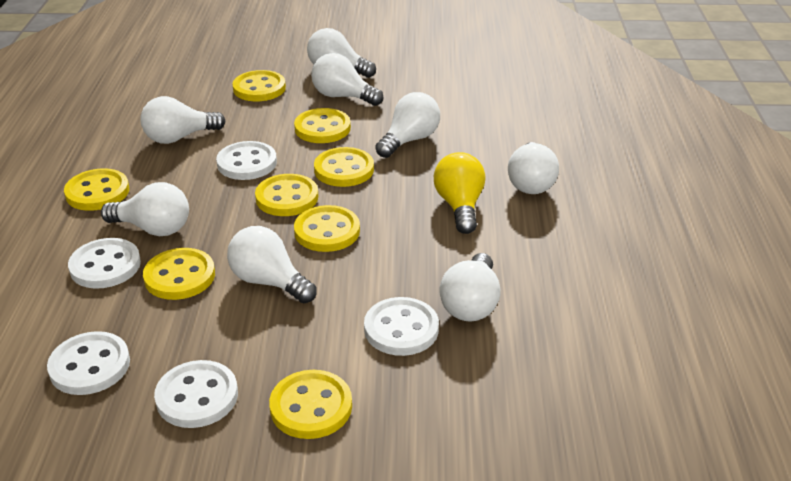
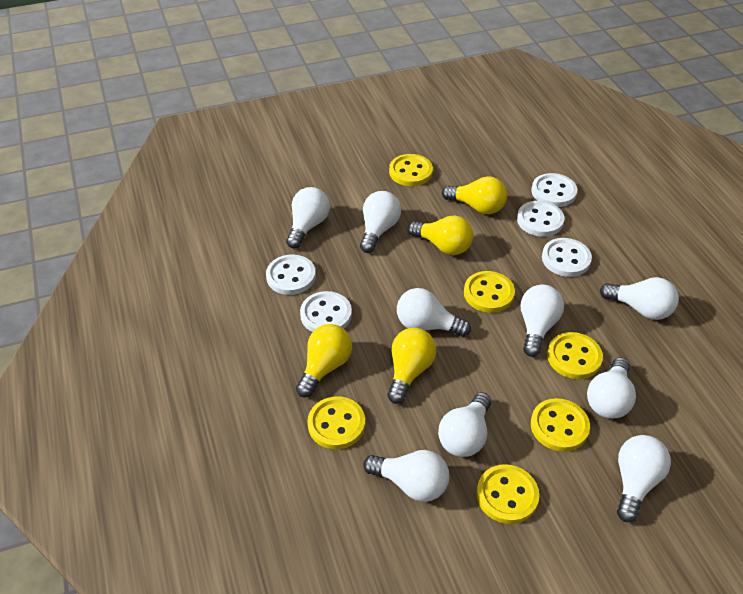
white light bulb: [101,182,189,236] [140,96,226,144] [227,226,317,303] [307,28,376,78] [311,53,383,106] [375,92,440,158] [439,253,500,322] [508,142,559,194] = 8 -> [286,187,330,249] [360,191,401,253] [363,450,449,502] [397,288,471,337] [438,392,491,457] [521,284,564,357] [587,357,636,419] [600,277,679,320] [617,435,671,522] = 9
yellow button: [64,168,129,211] [143,248,215,300] [232,70,286,101] [255,174,318,216] [269,370,352,439] [294,108,351,143] [294,205,360,252] [314,147,374,187] = 8 -> [307,396,365,449] [389,154,433,186] [464,271,515,313] [477,464,539,524] [531,398,590,452] [547,332,603,379] = 6
yellow light bulb: [434,152,485,234] = 1 -> [296,324,352,397] [388,328,436,404] [408,215,473,255] [442,176,507,214] = 4

